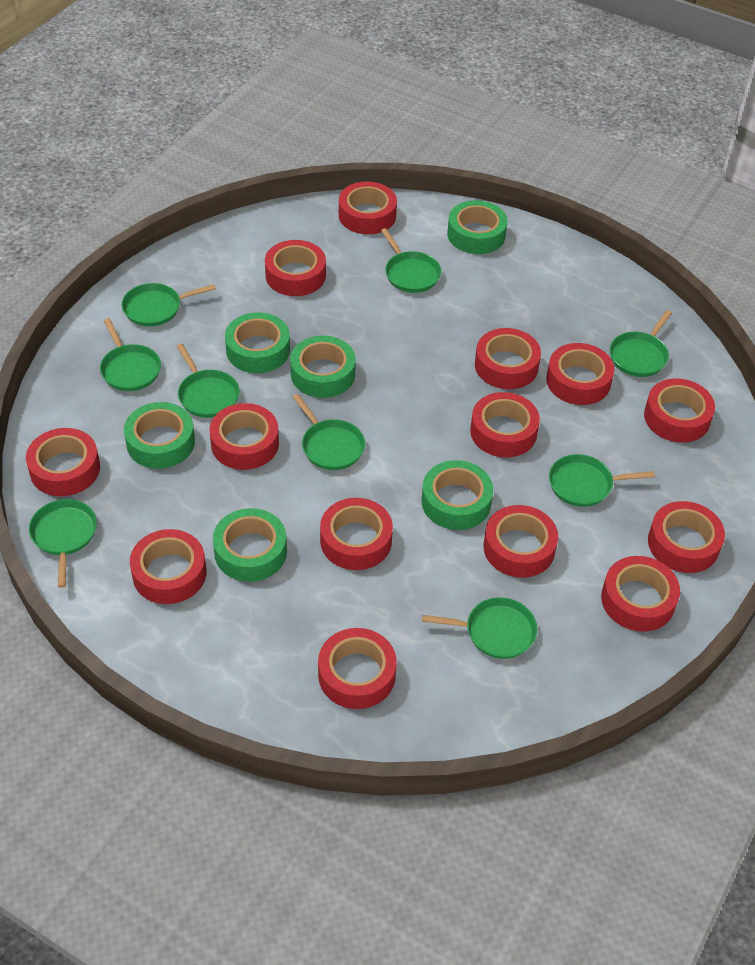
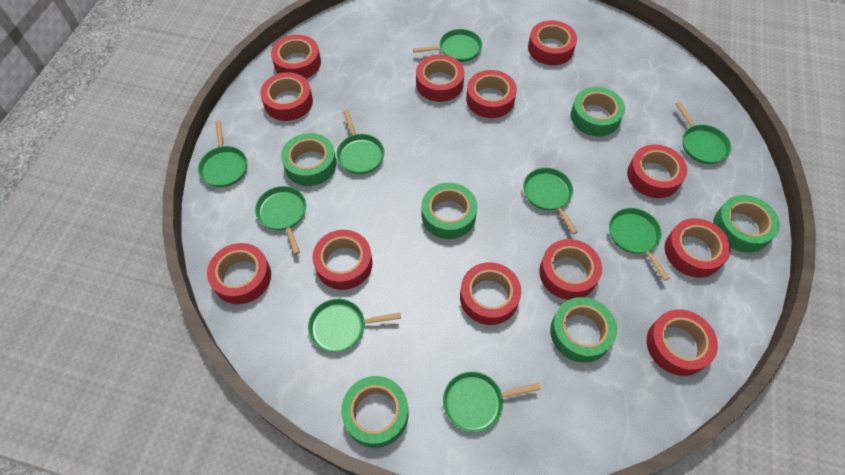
red tape: [26,428,100,496] [130,529,206,604] [209,403,279,470] [265,240,326,296] [318,628,397,709] [320,498,393,570] [339,182,397,234] [470,392,540,457] [475,328,541,389] [484,505,558,578] [546,343,614,405] [601,556,680,632] [644,379,715,443] [648,501,725,573] = 14 -> [207,243,271,304] [260,72,313,121] [271,35,321,79] [312,230,373,290] [416,54,464,102] [460,262,521,325] [466,70,517,118] [528,20,577,65] [539,239,602,300] [627,144,687,198] [646,309,718,376] [665,218,731,278] = 12

